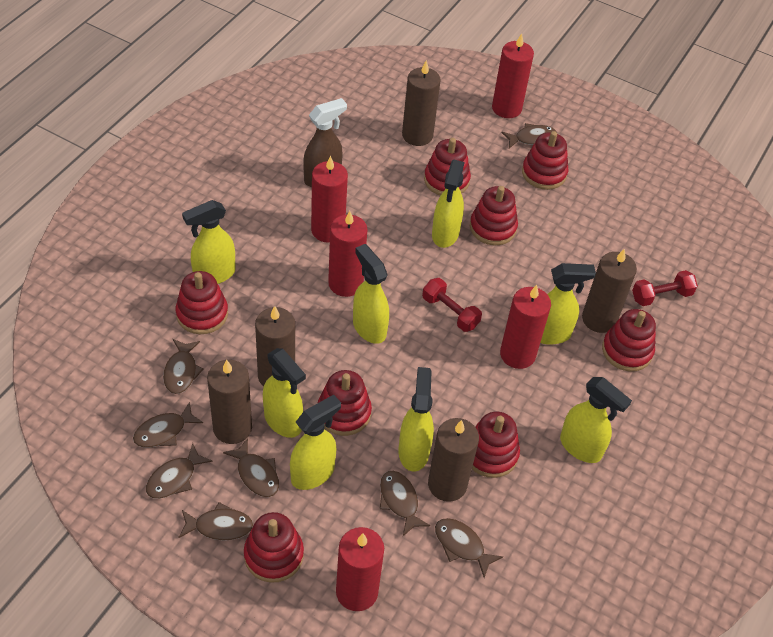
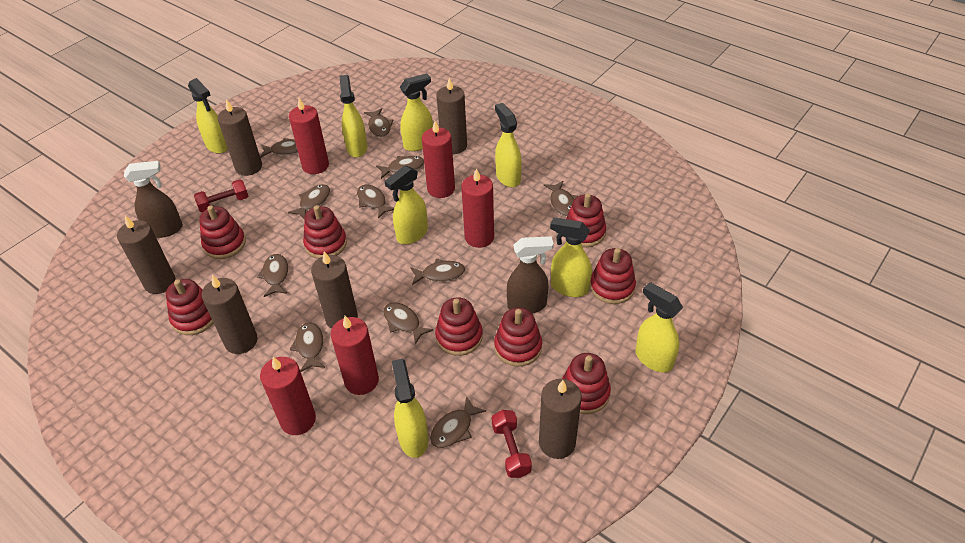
brown candle: [207,360,252,444] [255,306,295,386] [402,60,441,146] [428,418,479,502] [582,249,637,333] = 5 -> [117,215,175,294] [202,275,258,354] [218,99,262,176] [311,251,358,329] [436,78,467,154] [539,379,582,459] = 6
brown fish: [133,402,203,447] [146,443,213,499] [163,339,204,394] [178,502,253,540] [223,438,279,497] [380,471,430,536] [435,518,503,578] [502,123,557,148] = 8 -> [257,254,288,297] [260,138,298,158] [288,184,330,219] [290,323,325,372] [357,185,394,219] [364,108,393,137] [376,156,424,179] [383,302,433,345] [410,259,465,285] [430,396,486,448] [544,181,578,216] = 11
brown spray bottle: [303,98,347,187] = 1 -> [124,161,183,238] [507,236,554,314] = 2

